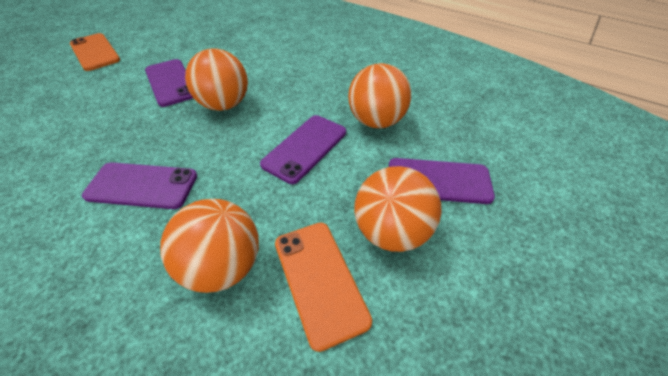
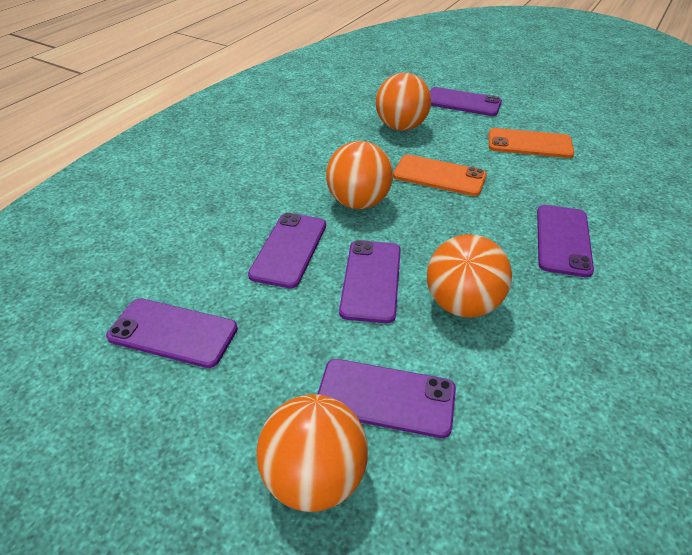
purple phone: [82,162,197,209] [145,59,193,107] [260,115,346,184] [389,158,495,204] = 4 -> [106,298,238,368] [248,213,326,289] [318,359,456,438] [339,240,401,323] [430,87,502,116] [537,205,594,277] = 6

